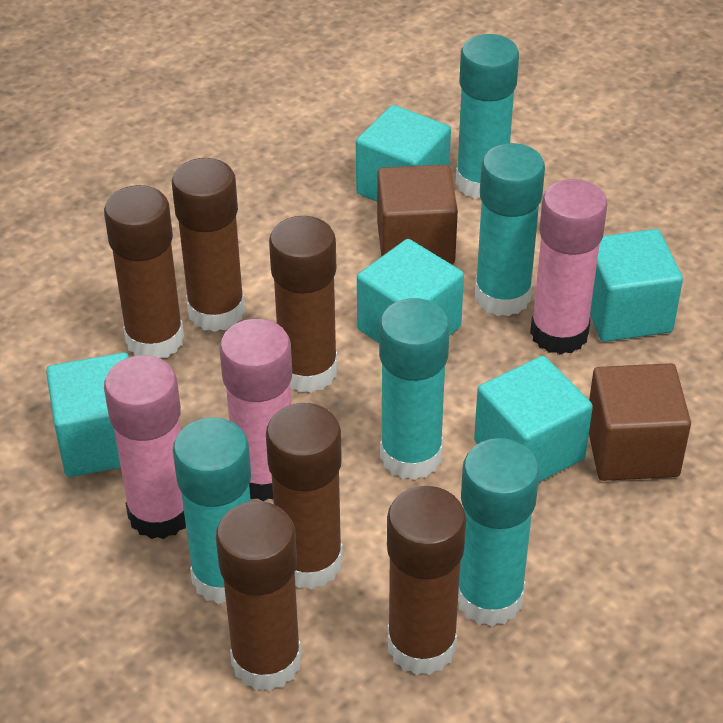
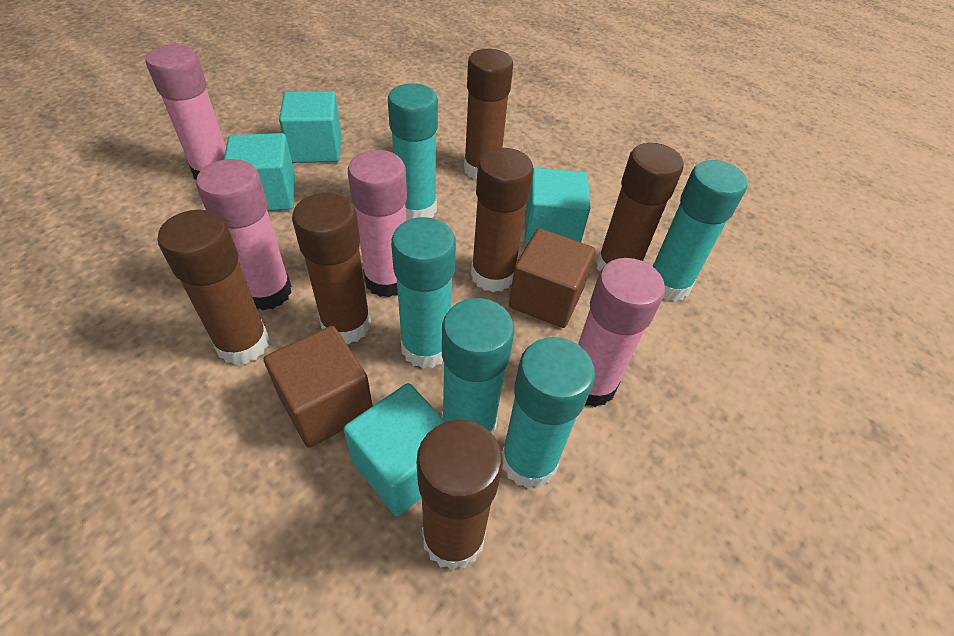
pink glue stick: [104,355,186,539] [219,319,292,501] [530,179,608,355] = 3 -> [146,45,226,180] [196,159,292,310] [348,150,407,298] [578,258,665,407] = 4
turquoise cube: [46,352,129,477] [356,105,451,202] [357,239,464,343] [474,356,593,483] [590,229,683,342] = 5 -> [224,133,295,211] [279,91,341,163] [343,383,446,516] [525,168,591,245] = 4

